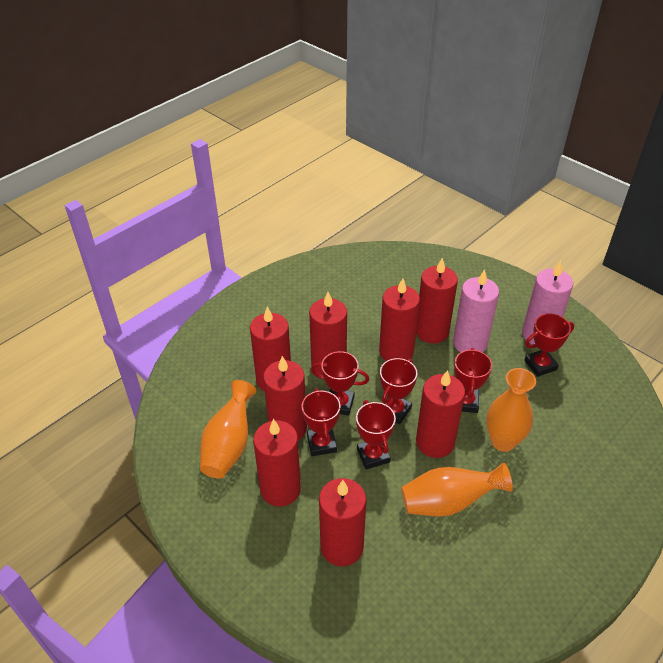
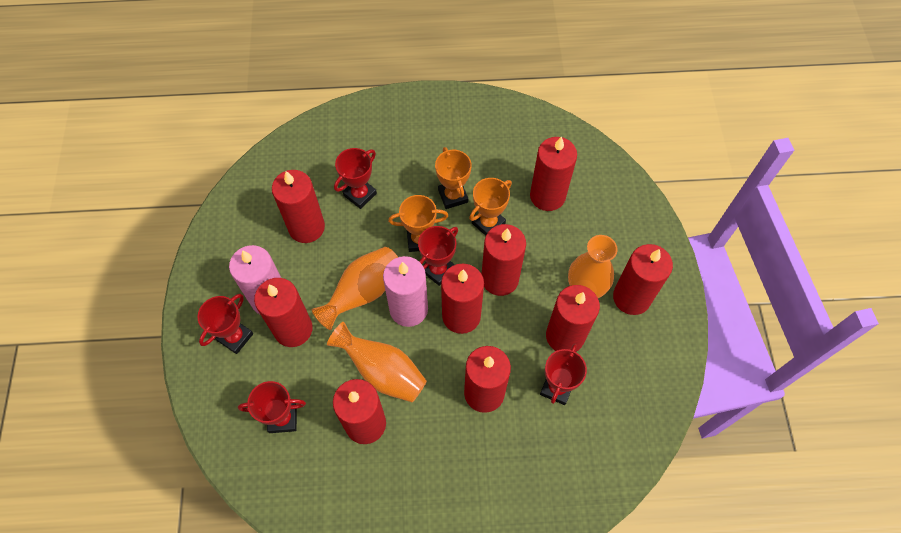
orange trophy: none = 0 -> [388,195,448,252] [435,147,472,209] [469,178,512,236] = 3
red candle: [250,307,291,391] [253,419,301,506] [263,356,307,440] [309,292,347,375] [319,478,366,567] [379,278,420,361] [416,258,458,344] [416,370,465,458] = 8 -> [254,278,313,347] [272,170,325,243] [333,379,386,444] [441,264,484,334] [464,346,511,413] [482,224,526,296] [530,136,577,211] [546,285,600,352] [613,244,673,315] = 9
red trophy: [302,388,341,456] [311,351,369,416] [356,400,396,469] [380,358,417,425] [454,348,492,413] [524,313,574,377] = 6 -> [197,294,253,354] [238,381,306,433] [334,148,377,209] [418,226,458,286] [540,344,587,405] = 5

